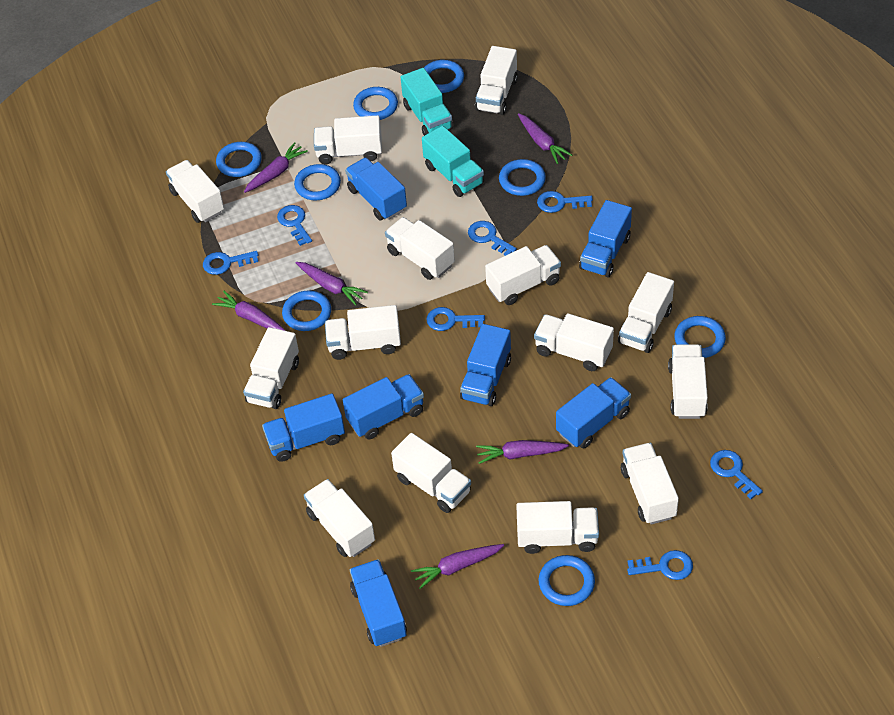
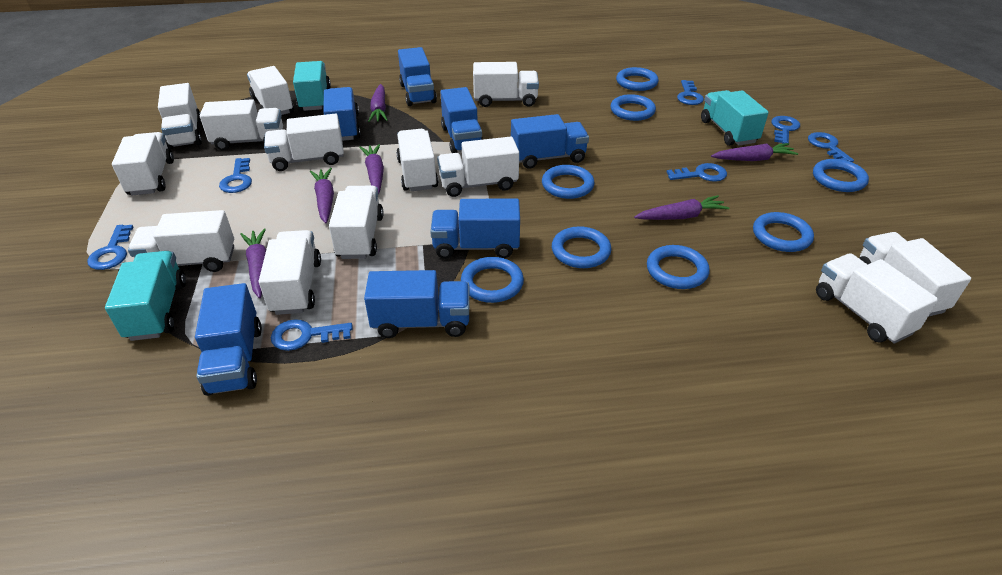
turquoise truck: [401,68,453,136] [422,126,484,197] = 2 -> [105,251,186,341] [293,61,331,111] [701,90,769,146] = 3
white truck: [166,160,224,223] [243,327,299,409] [304,479,375,557] [314,115,382,164] [325,305,401,360] [385,217,455,280] [391,433,471,513] [475,46,518,115] [485,245,561,305] [516,501,599,554] [534,313,614,371] [618,272,674,353] [621,443,679,524] [668,344,708,419] = 14 -> [112,132,174,196] [128,210,234,272] [158,83,202,149] [200,99,283,151] [247,66,294,115] [259,230,321,315] [264,114,344,171] [329,186,384,259] [396,129,439,191] [437,137,519,197] [473,62,539,107] [816,253,939,343] [859,232,971,317] = 13

